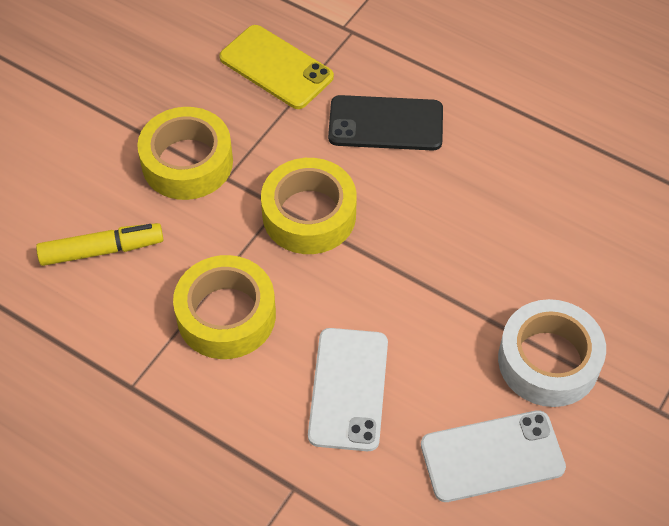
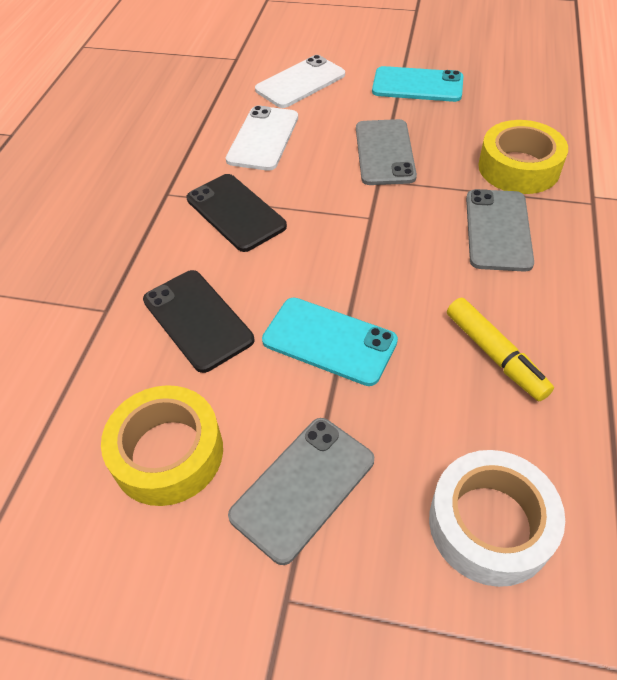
black phone: [328,95,443,151] = 1 -> [143,270,254,373] [186,174,287,252] = 2
grey phone: none = 0 -> [228,418,374,565] [356,119,417,185] [466,189,534,272] = 3
turquoise phone: none = 0 -> [262,298,398,386] [372,66,463,102] = 2
yellow phone: [219,25,334,109] = 1 -> none = 0
yellow tape: [137,107,233,200] [173,255,276,359] [261,158,357,254] = 3 -> [101,385,223,506] [478,120,568,194] = 2

